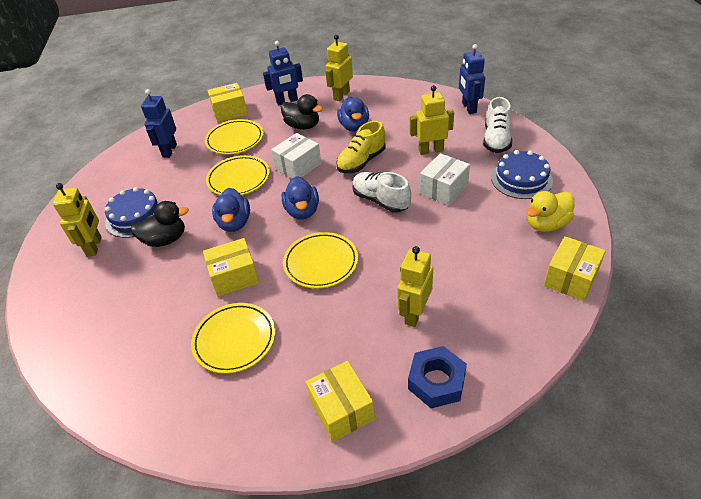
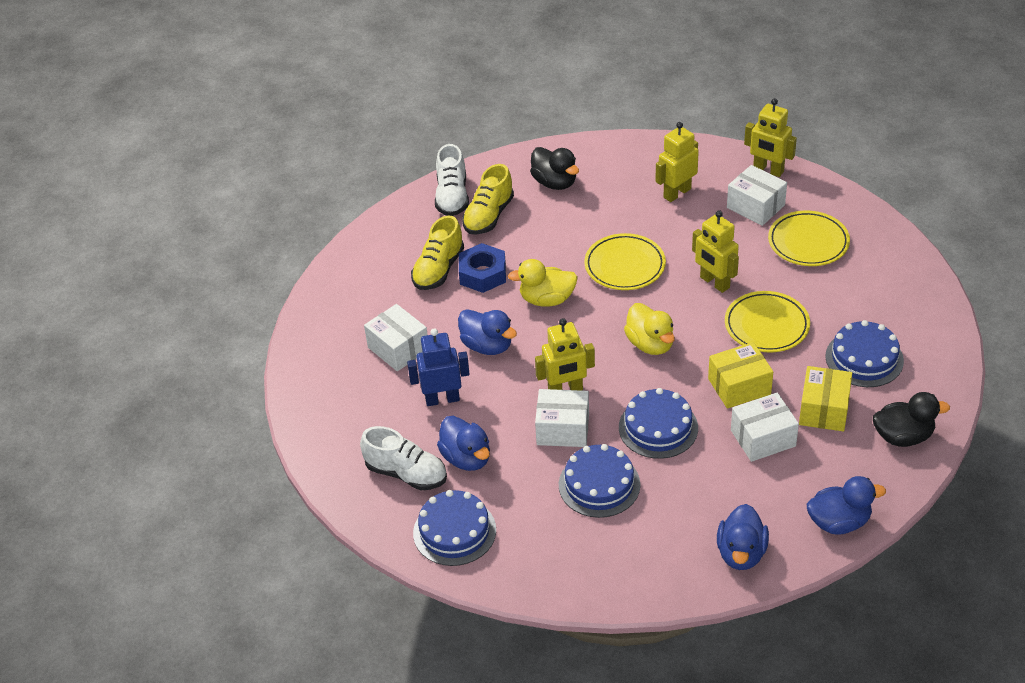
blue cake: [105,187,162,238] [491,150,553,199] = 2 -> [413,490,496,566] [559,444,640,518] [619,388,698,459] [825,320,904,387] = 4
blue duck: [212,188,250,232] [282,176,319,220] [337,97,369,132] = 3 -> [437,416,490,471] [458,309,517,355] [717,504,769,570] [807,476,886,535] = 4
blue robot: [141,89,177,158] [263,41,303,105] [459,44,485,114] = 3 -> [407,328,470,406] = 1
white box: [271,133,321,178] [420,153,470,205] = 2 -> [364,304,427,371] [535,389,589,447] [727,165,787,226] [731,393,799,462] = 4
yellow box: [203,238,259,297] [207,83,248,122] [306,361,375,442] [544,236,606,301] = 4 -> [708,342,773,409] [799,366,852,431] = 2
yellow duck: [526,191,574,232] = 1 -> [508,259,578,307] [624,303,675,355] = 2
yellow plate: [191,303,275,374] [205,119,264,154] [206,155,270,195] [283,232,358,289] = 4 -> [584,233,666,290] [725,291,810,353] [768,211,850,266] = 3
yellow shoe: [336,121,386,173] = 1 -> [411,216,464,290] [462,164,514,235] = 2

